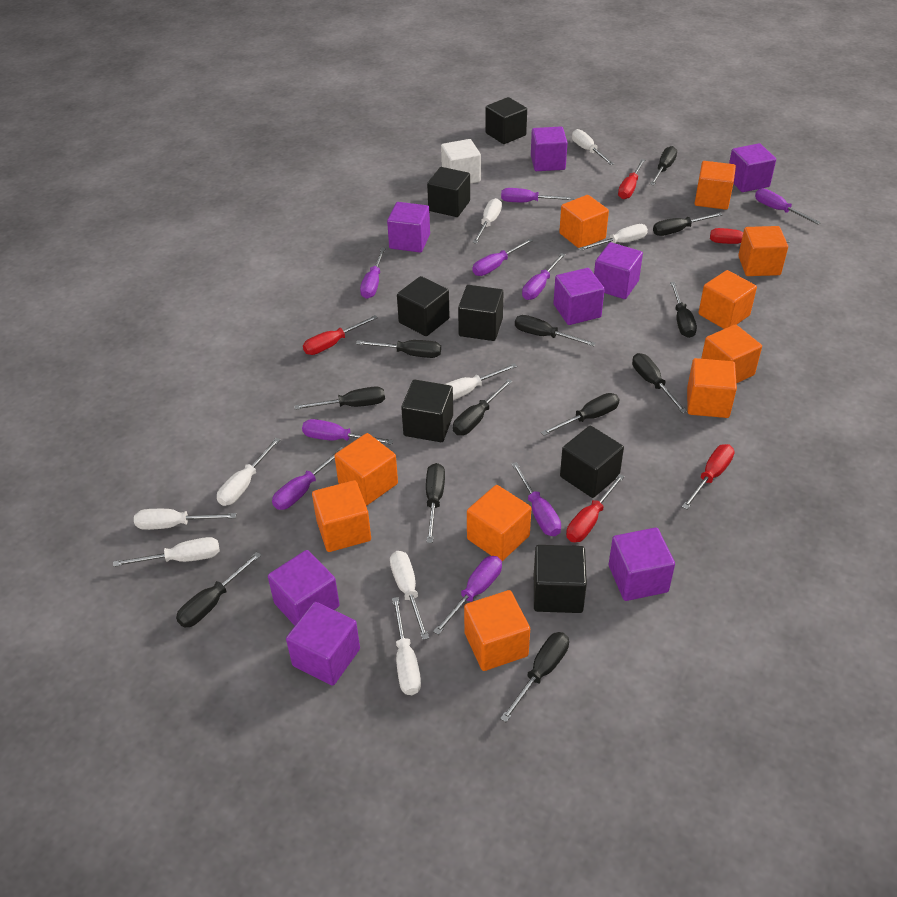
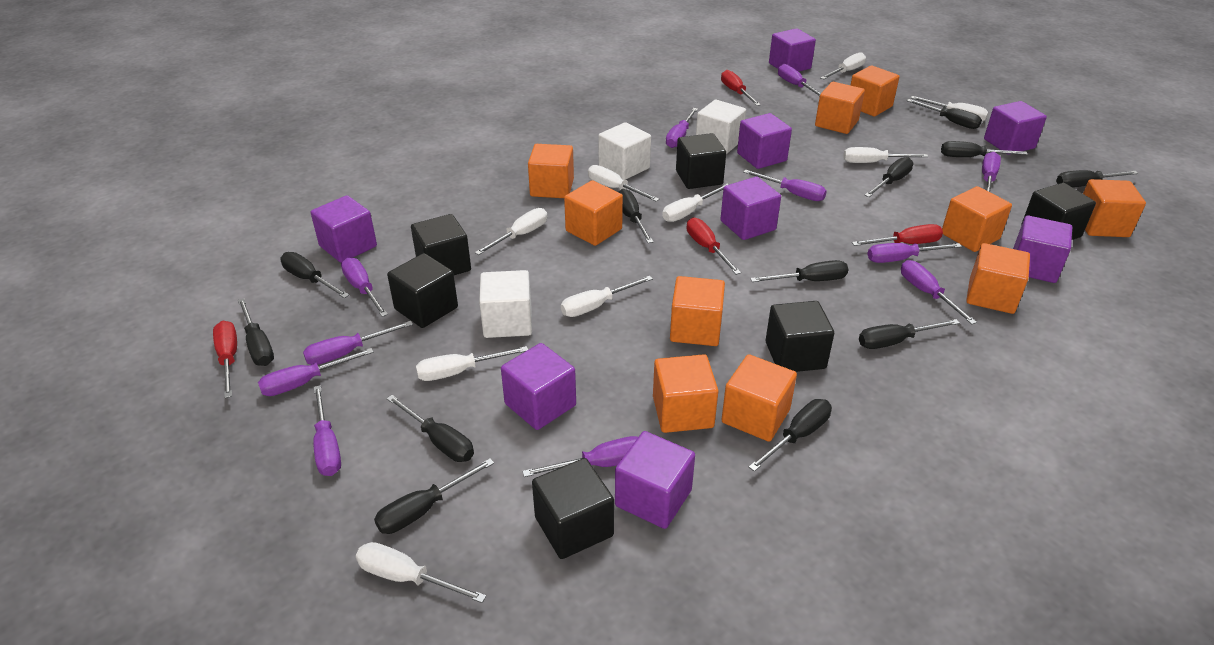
black cube: [397,276,450,336] [401,380,453,442] [427,167,470,217] [458,285,503,341] [485,97,527,144] [534,545,587,613] [560,426,624,498] = 7 -> [387,253,458,328] [411,214,471,275] [532,458,614,559] [676,133,726,189] [765,301,834,372] [1021,183,1096,240] = 6
purple screwdriver: [272,447,343,510] [302,419,393,445] [360,247,386,299] [433,556,502,635] [473,238,533,276] [501,188,574,202] [511,462,561,536] [522,253,565,300] [755,188,821,225] = 9 -> [258,348,374,396] [303,321,413,365] [313,385,341,476] [341,257,388,317] [522,436,638,477] [666,108,698,148] [743,169,827,201] [778,64,821,96] [868,243,962,263] [901,260,977,324] [982,152,1001,192] = 11
red screwdriver: [303,315,378,355] [566,474,625,542] [618,159,645,199] [682,444,734,509] [710,228,790,244] = 5 -> [213,321,237,398] [687,218,741,275] [721,70,761,106] [852,224,943,246] = 4
white cube: [441,139,481,184] = 1 -> [479,270,532,338] [598,122,651,180] [696,100,746,154] = 3

